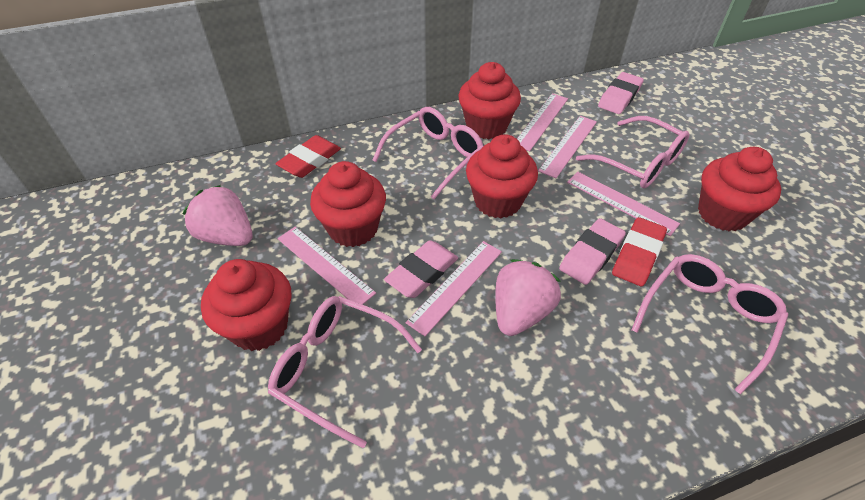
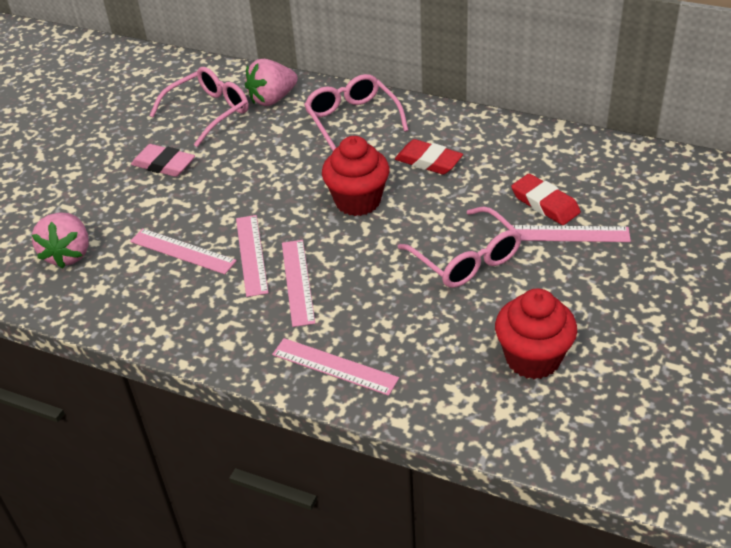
pink eraser: [384,240,458,298] [559,218,626,285] [598,72,644,114] = 3 -> [131,144,195,177] = 1
pink glasses: [268,296,422,448] [372,107,483,199] [576,116,690,188] [631,254,788,395] = 4 -> [149,67,249,147] [304,74,408,151] [398,206,522,288] = 3
red cupcake: [201,259,291,351] [310,161,386,247] [458,62,521,140] [466,134,538,218] [698,147,781,232] = 5 -> [322,136,390,216] [495,289,577,379] = 2

